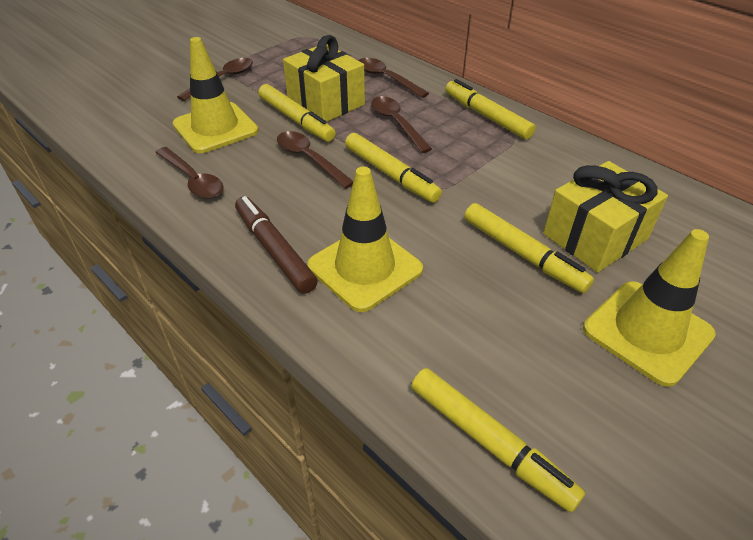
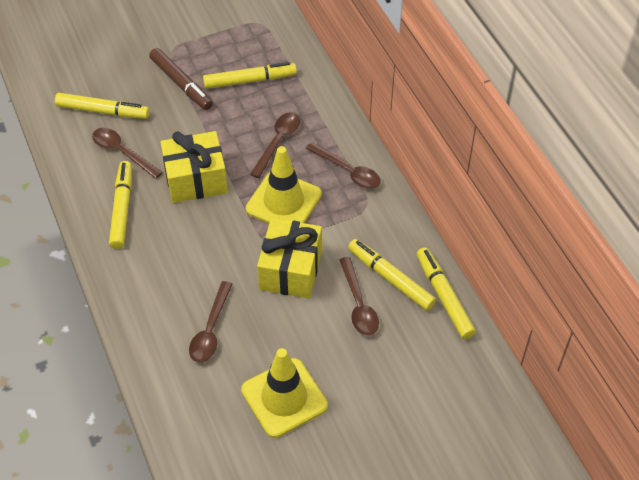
yellow traffic cone: [172,37,259,153] [307,167,423,312] [583,229,716,387] = 3 -> [241,348,328,438] [246,146,322,223] = 2

